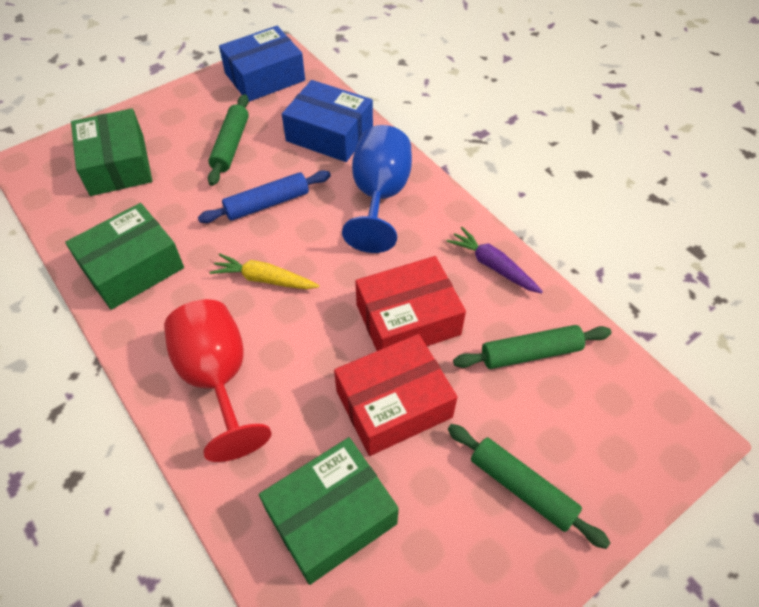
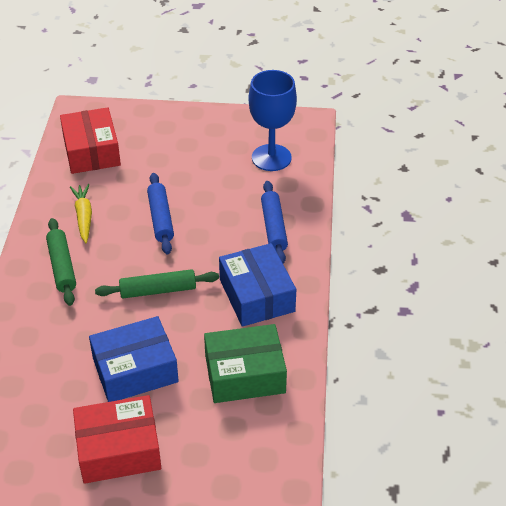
blue rolling pin: [198,170,331,223] = 1 -> [147,173,174,254] [261,181,288,264] = 2
green box: [65,203,184,310] [71,108,152,196] [259,437,399,585] = 3 -> [204,324,287,403] = 1
green rolling pin: [208,94,249,186] [448,424,610,549] [453,325,612,369] = 3 -> [46,218,76,306] [95,269,219,298] = 2
purple carrot: [446,227,543,294] = 1 -> none = 0
red goblet: [164,299,272,462] = 1 -> none = 0

